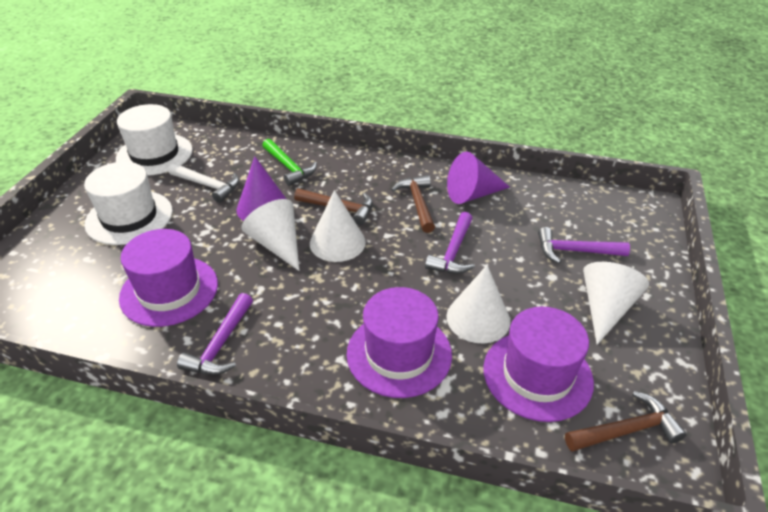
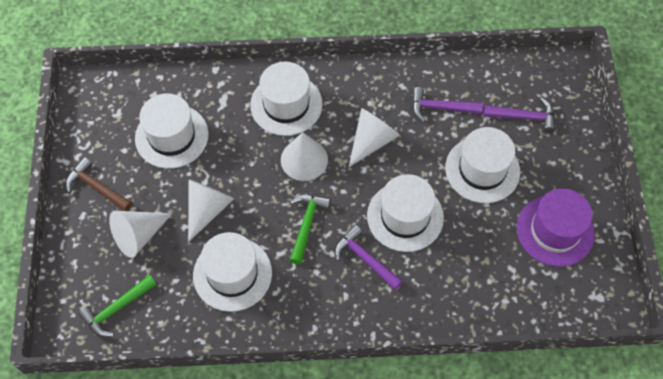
brown hammer: [294,188,373,225] [391,175,435,233] [565,391,686,452] = 3 -> [66,157,133,211] = 1
green hammer: [262,139,317,186] = 1 -> [78,275,157,337] [289,195,331,264] = 2
purple cone: [237,156,286,221] [447,152,510,204] = 2 -> none = 0
purple hat: [119,229,218,327] [347,287,452,398] [483,307,594,422] = 3 -> [517,189,595,267] = 1
white hammer: [169,163,239,203] = 1 -> none = 0
white hat: [84,162,173,245] [116,104,193,176] = 2 -> [135,93,209,169] [193,232,272,312] [250,62,322,136] [367,174,444,252] [445,127,520,203] = 5

